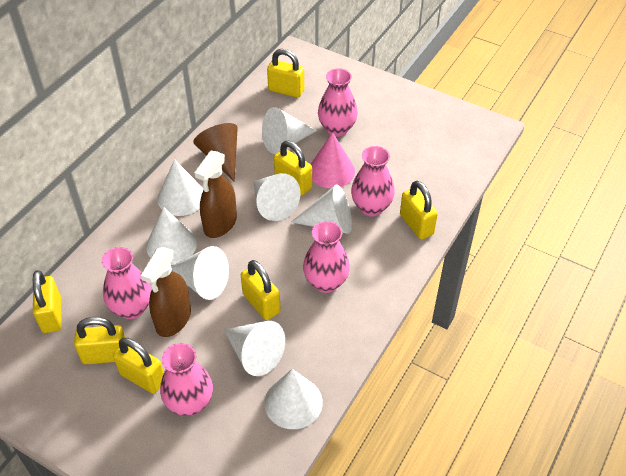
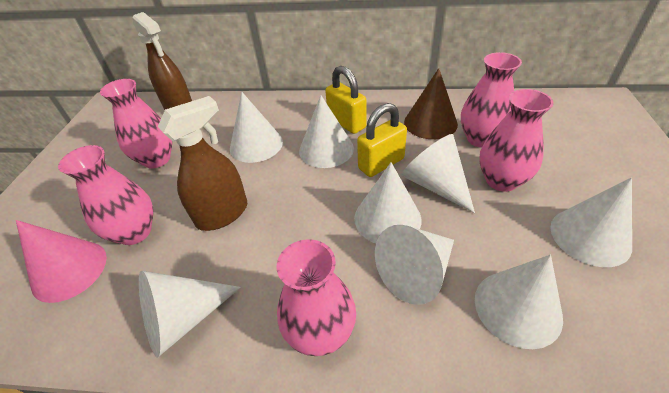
yellow padlock: [33,270,61,333] [74,317,125,364] [113,337,164,394] [241,260,281,320] [267,49,304,98] [274,141,312,195] [400,181,438,239] = 7 -> [325,66,366,134] [357,103,407,177] = 2

